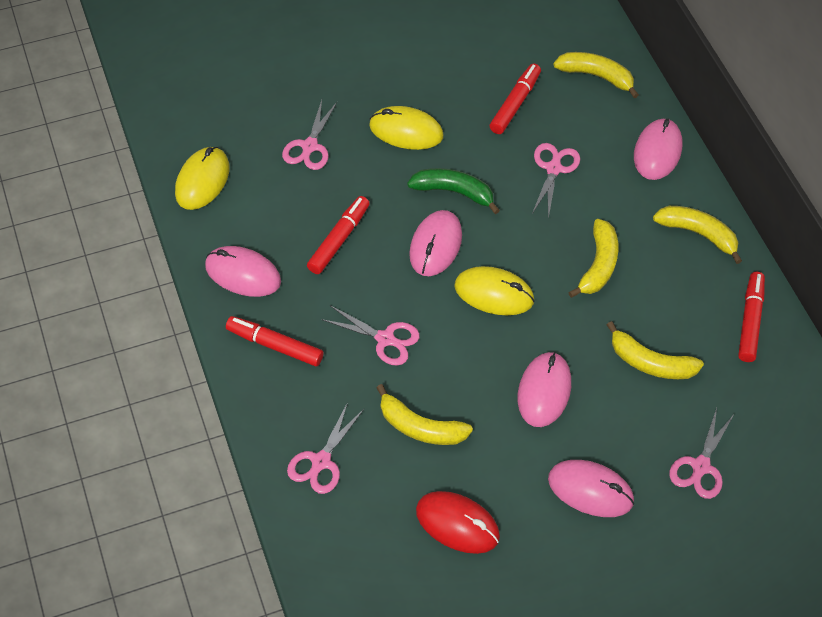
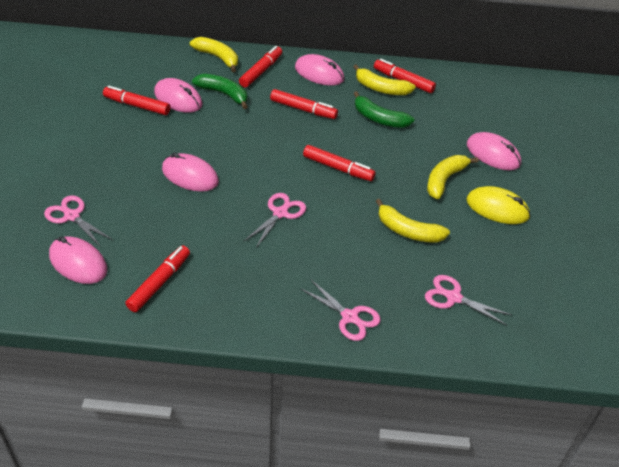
green banana: [407,168,500,214] = 1 -> [192,74,247,109] [353,91,414,128] = 2
pink scissors: [282,100,337,170] [287,402,364,494] [321,305,420,366] [532,143,580,219] [670,408,735,499] = 5 -> [44,195,113,246] [244,193,306,248] [300,280,381,341] [425,275,512,325] = 4
red marker: [226,316,324,366] [307,196,370,274] [490,64,541,134] [738,272,765,362] = 4 -> [103,86,170,115] [125,245,190,312] [239,46,282,88] [270,89,338,119] [303,145,375,181] [374,59,436,93] = 6
red mouse: [416,491,500,554] = 1 -> none = 0
yellow banana: [376,384,473,445] [553,52,639,98] [568,219,619,298] [607,321,704,379] [653,206,742,264] = 5 -> [190,37,238,72] [353,64,416,95] [376,199,450,243] [427,155,478,199] = 4
yellow mouse: [175,147,229,210] [369,106,443,150] [454,266,535,315] = 3 -> [467,186,531,224] = 1

